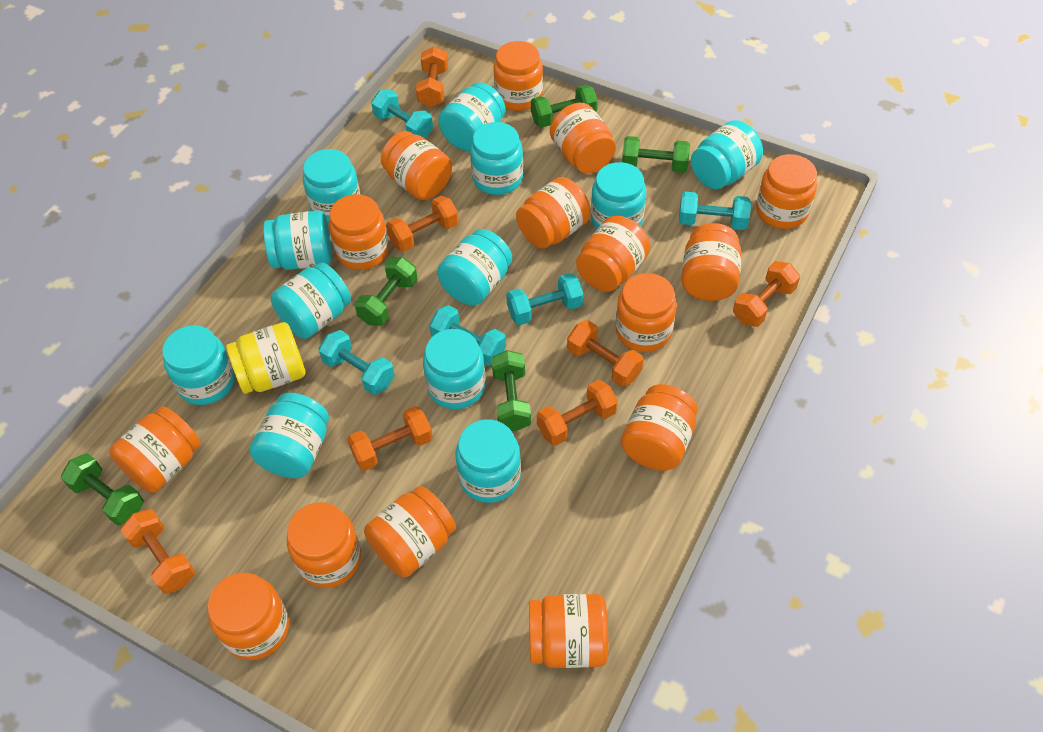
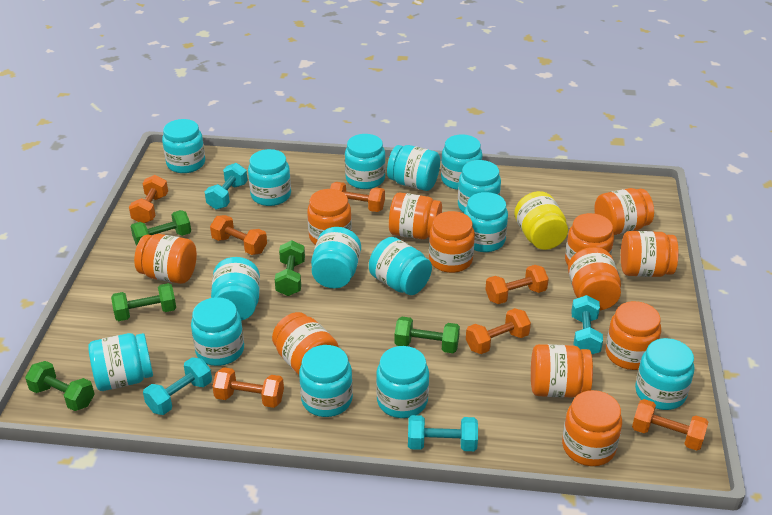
orange jar: [109,406,201,493] [208,573,289,660] [287,502,361,588] [329,194,389,270] [364,486,456,577] [381,131,452,200] [493,41,543,111] [516,177,591,249] [529,594,608,668] [550,103,616,173] [576,215,650,292] [615,273,677,352] [621,384,698,471] [681,223,741,301] [756,154,817,229] = 15 -> [134,234,197,284] [272,312,339,375] [307,189,352,245] [389,193,442,239] [429,211,475,273] [531,344,593,398] [562,390,622,466] [565,213,614,265] [568,247,621,310] [594,188,654,235] [606,301,661,370] [621,231,679,277] = 12
turquoise dumbbell: [318,330,395,395] [371,89,433,139] [429,305,506,366] [506,273,583,325] [679,192,751,230] = 5 -> [143,357,212,415] [205,163,248,210] [408,415,478,451] [571,295,603,354] = 4
turquoise jar: [162,325,235,405] [249,393,329,478] [263,210,332,270] [271,263,351,339] [303,149,361,222] [423,329,486,409] [437,229,512,306] [438,82,505,151] [455,419,521,503] [470,122,523,195] [591,162,646,229] [691,120,763,189] = 12 -> [88,333,153,391] [162,119,205,173] [191,297,244,366] [211,257,260,320] [248,149,291,206] [299,345,353,417] [311,227,361,288] [345,134,386,189] [369,237,432,295] [376,346,429,418] [387,145,440,191] [441,134,482,190] [458,160,501,213] [464,192,508,252] [635,338,694,410] = 15

